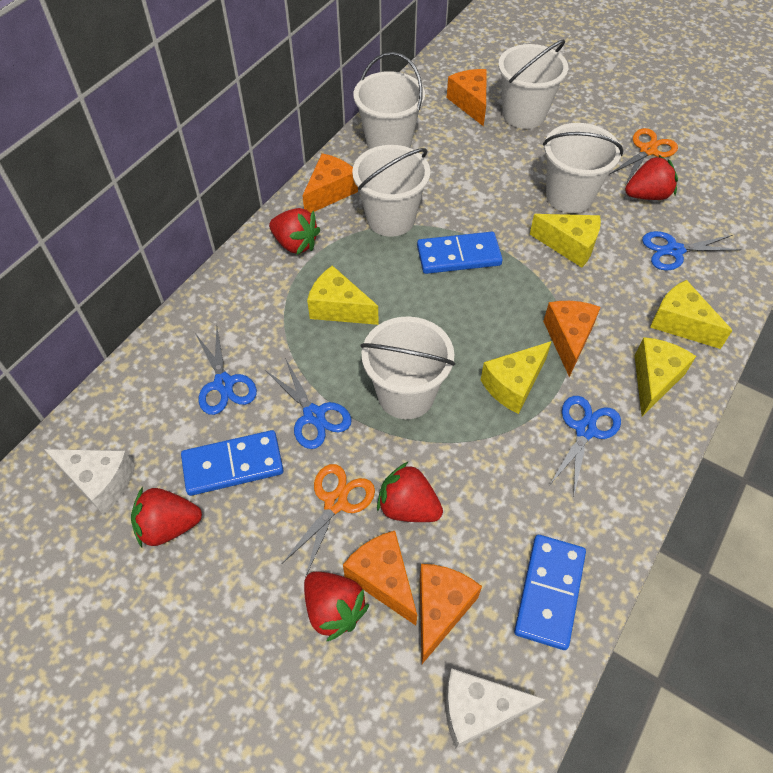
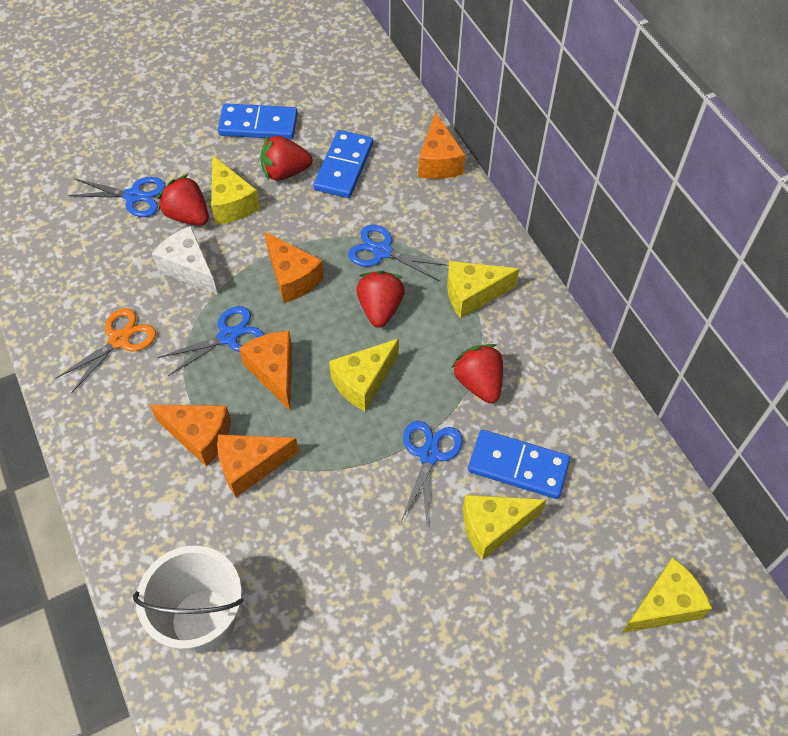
orange scissors: [282,464,375,576] [610,128,678,184] = 2 -> [55,308,156,393] = 1
red strawberry: [131,487,202,547] [269,208,320,255] [304,571,370,642] [377,462,443,522] [625,155,678,200] = 5 -> [158,174,209,225] [260,135,312,181] [356,271,405,328] [451,344,503,403] = 4
white bucket: [352,145,430,237] [354,52,425,149] [361,316,455,419] [498,40,568,129] [543,123,624,213] = 5 -> [133,546,243,653] = 1
white cheese: [44,449,135,515] [445,668,546,749] = 2 -> [152,226,218,295] = 1

